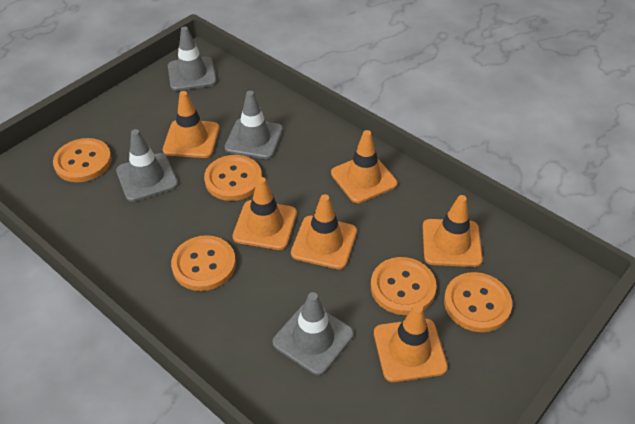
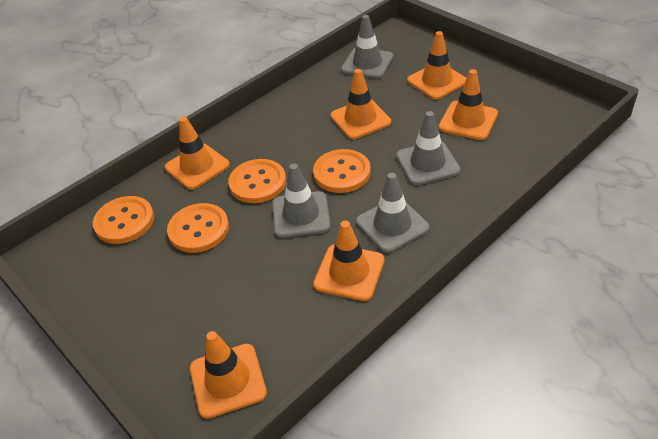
orange button: [53,138,112,182] [171,235,236,291] [204,155,262,201] [371,257,437,315] [444,272,512,332] = 5 -> [93,196,154,244] [167,203,229,253] [228,159,286,203] [313,149,371,193] = 4

